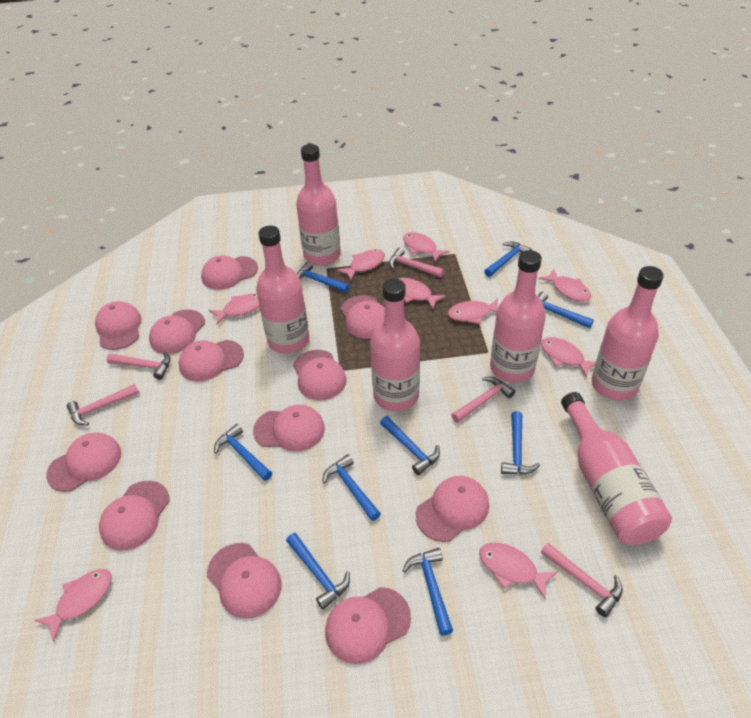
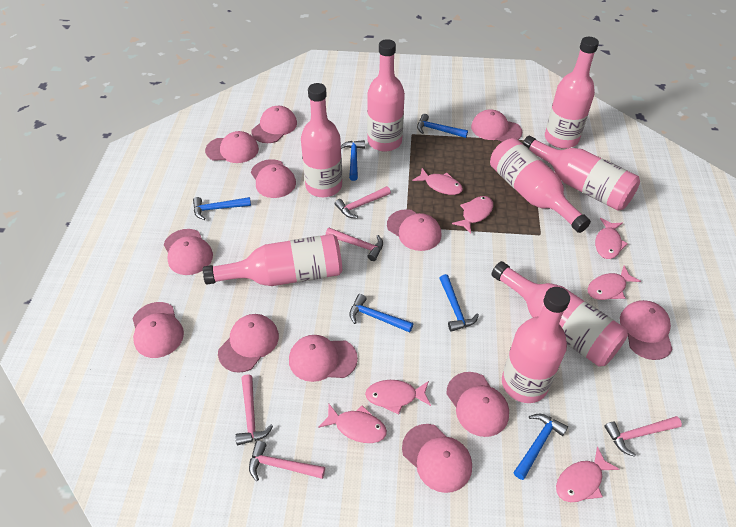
blue hammer: [214,424,272,481] [286,533,350,610] [297,262,350,293] [322,454,381,521] [380,416,440,475] [403,548,453,636] [484,241,532,277] [501,411,540,475] [538,292,594,328] = 9 -> [193,197,251,220] [341,140,365,181] [349,294,413,333] [417,114,468,138] [439,274,479,332] [514,414,568,480] = 6
pink bottle: [256,226,309,354] [296,144,341,266] [370,279,420,411] [490,250,546,383] [561,392,672,545] [592,266,664,401] = 6 -> [203,234,342,286] [301,83,342,197] [367,39,405,152] [490,138,591,233] [491,261,628,367] [502,287,570,403] [522,136,640,211] [545,37,599,149] = 8
pink fish: [35,569,112,642] [209,294,260,325] [337,249,385,280] [399,278,446,309] [403,232,450,262] [448,298,498,324] [479,543,557,599] [539,269,591,302] [541,337,596,377] = 9 -> [318,403,387,443] [365,380,431,415] [412,168,463,195] [452,196,493,234] [556,446,620,502] [588,265,641,300] [595,218,628,259] = 7

